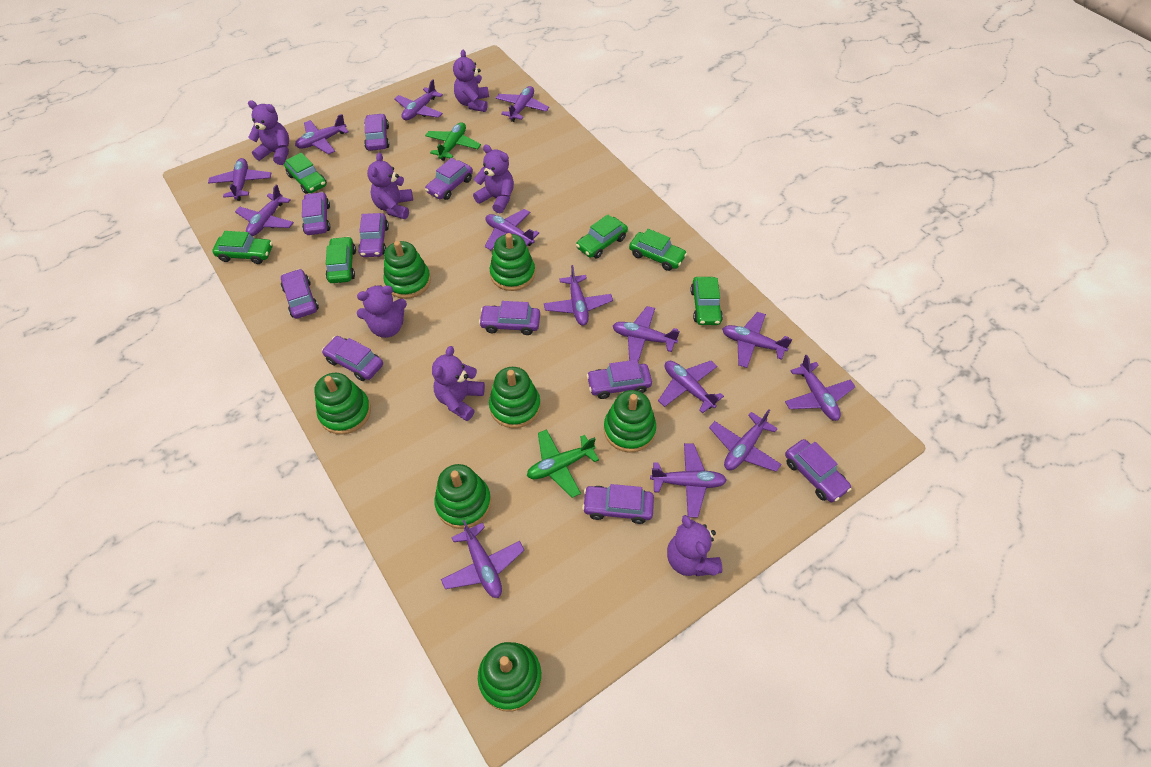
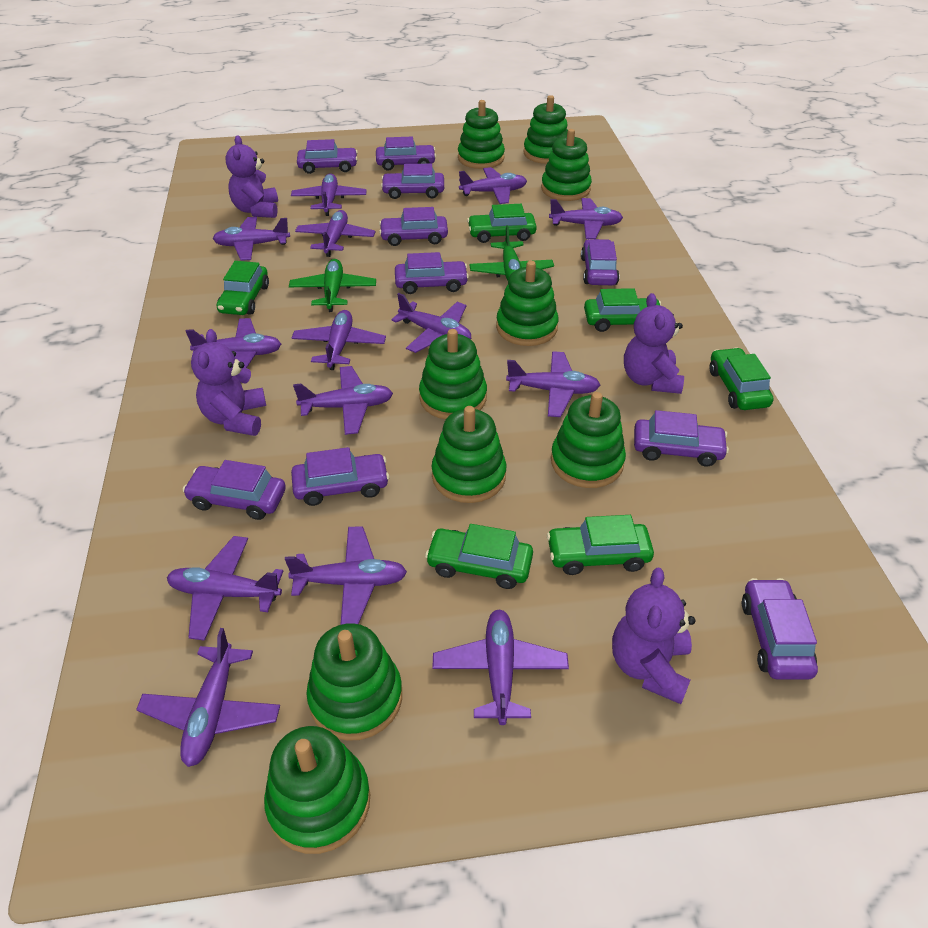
green stacking toy: [314,373,371,435] [384,241,431,299] [434,464,491,529] [478,642,542,712] [489,367,540,428] [490,233,535,291] [604,390,656,452] = 7 -> [264,726,370,854] [307,623,402,741] [419,329,487,419] [432,406,506,503] [458,100,505,169] [496,261,558,346] [523,95,568,164] [541,129,592,201] [551,392,626,488] = 9
purple teddy bear: [248,100,289,165] [357,285,407,338] [367,152,413,219] [432,346,485,421] [453,50,489,112] [473,144,514,213] [667,515,722,576] = 7 -> [191,329,266,436] [225,135,278,218] [612,568,696,704] [624,293,684,394] = 4

